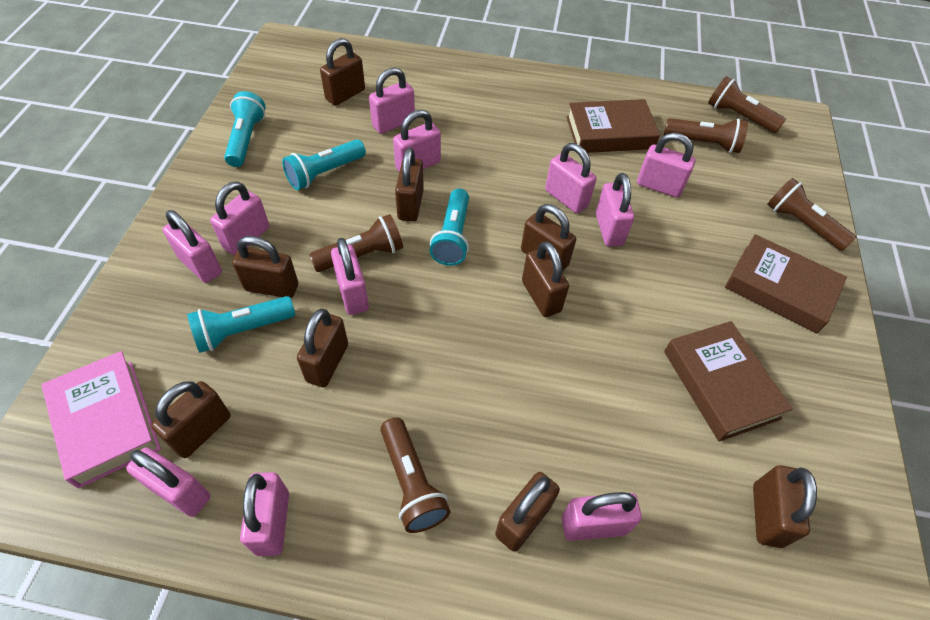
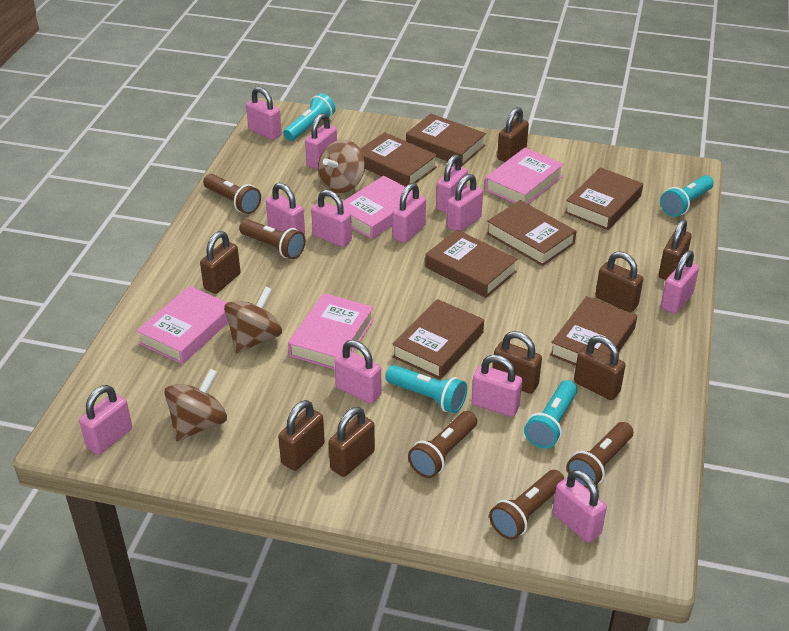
brown book: [566,99,660,153] [664,321,793,442] [725,234,847,333] = 3 -> [360,132,437,187] [392,299,484,379] [406,114,486,167] [425,230,518,298] [486,200,576,266] [550,296,637,366] [565,167,643,230] = 7
brown padlock: [151,381,231,458] [232,236,298,298] [297,309,348,387] [320,38,365,106] [395,147,424,222] [495,472,560,552] [521,204,576,272] [522,241,569,317] [753,465,817,548] = 9 -> [200,231,241,294] [278,400,325,471] [328,407,375,477] [493,331,542,394] [497,107,529,162] [574,336,626,400] [595,251,643,312] [659,219,692,280] = 8
brown spinning top: none = 0 -> [164,369,227,441] [224,286,282,354] [318,140,365,193] = 3
pink book: [42,351,161,488] = 1 -> [137,286,228,364] [288,293,374,370] [336,176,420,239] [485,148,564,204] = 4
pink padlock: [126,447,210,517] [163,210,222,283] [210,182,269,255] [240,472,289,556] [331,238,369,315] [369,68,415,134] [393,110,441,172] [545,143,597,213] [562,492,642,541] [596,173,634,247] [637,133,695,198] = 11 -> [79,385,132,455] [246,87,282,140] [266,183,305,235] [305,113,337,170] [311,190,352,247] [334,340,382,404] [392,183,426,243] [436,155,468,213] [447,174,483,231] [472,355,522,417] [553,469,607,543] [661,250,699,314] = 12

